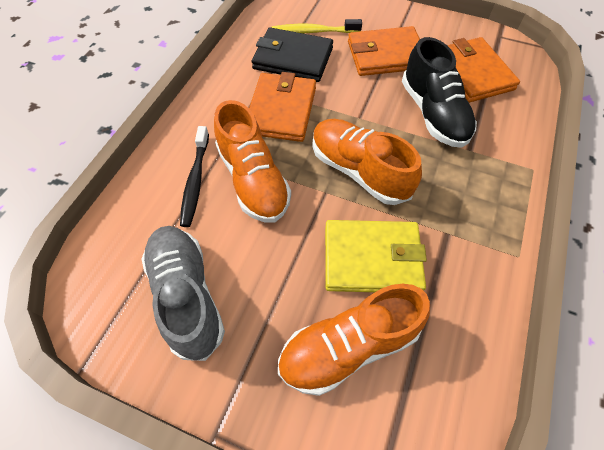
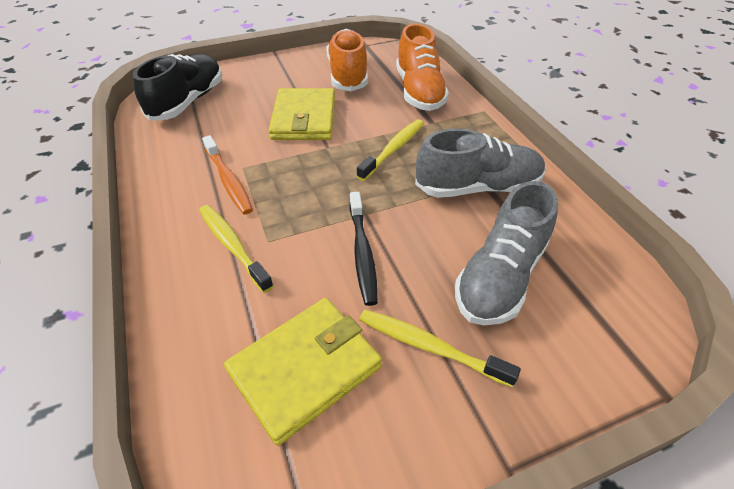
black wallet: [252,27,333,82] = 1 -> none = 0
grey shoe: [141,226,225,361] = 1 -> [415,129,545,198] [455,181,558,326] = 2
orange shoe: [214,100,291,222] [278,284,430,396] [312,119,422,205] = 3 -> [327,29,368,91] [396,24,449,111] = 2
orange toothbrush: none = 0 -> [202,135,253,215] = 1
orange wallet: [249,72,316,142] [348,26,420,76] [447,37,520,103] = 3 -> none = 0
yellow toothbrush: [272,19,362,33] = 1 -> [199,205,274,293] [357,119,424,181] [359,310,521,387] = 3
yellow wallet: [325,220,427,292] = 1 -> [224,298,382,446] [269,88,335,140] = 2

